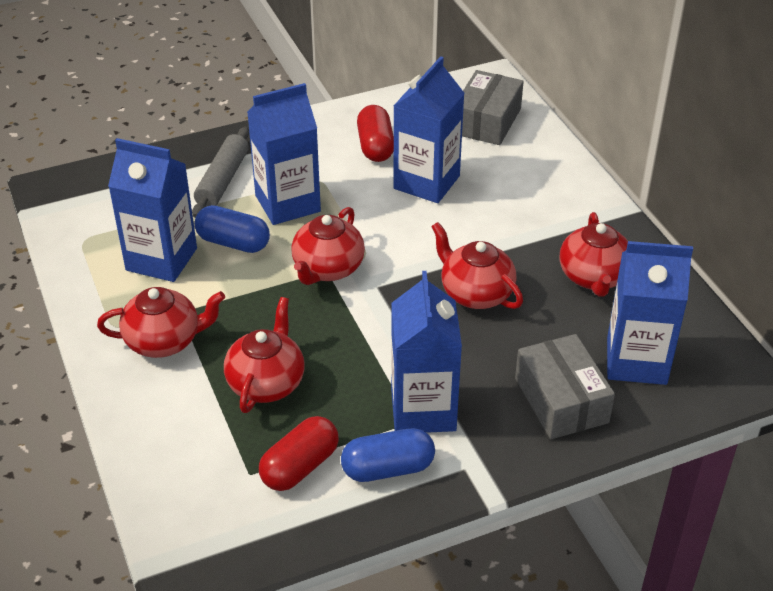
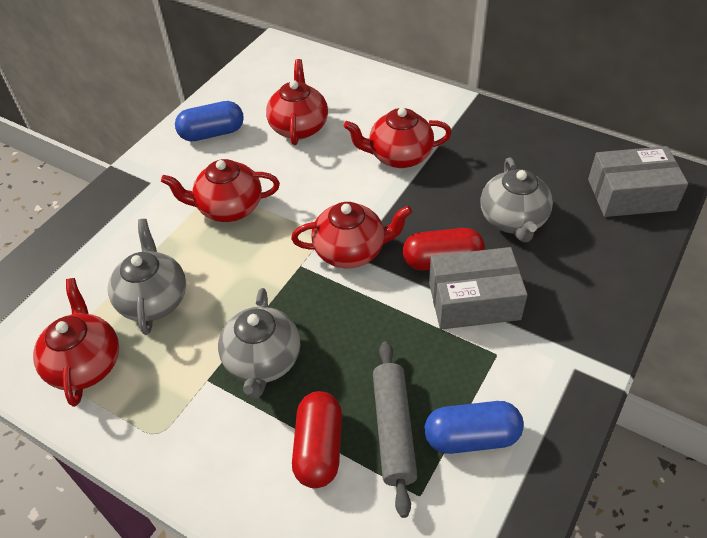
blue carton: [108,138,197,282] [247,83,321,225] [391,271,462,433] [393,56,464,203] [607,241,693,385] = 5 -> none = 0
grey teapot: none = 0 -> [108,219,186,335] [218,288,300,399] [480,157,553,242] = 3

